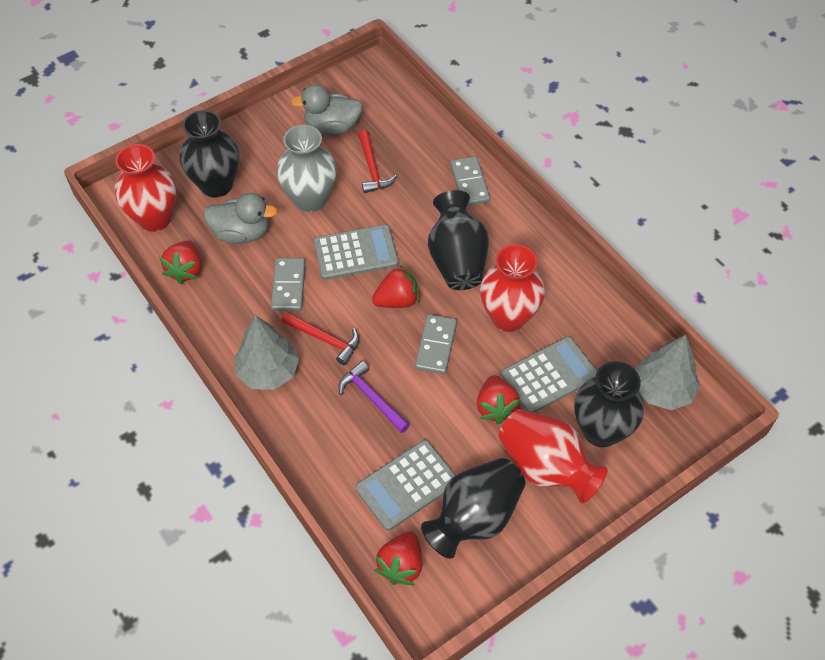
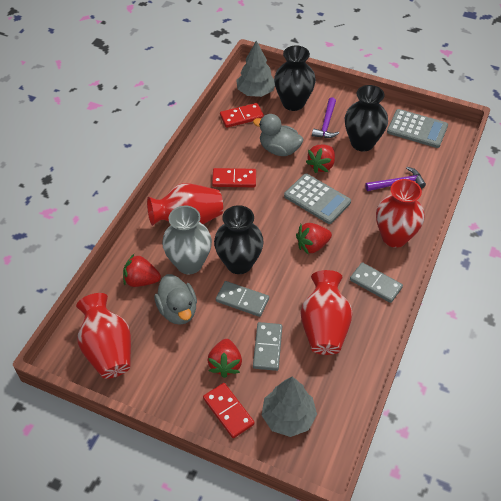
black vase: [180,110,239,198] [421,458,525,559] [428,190,489,290] [574,361,644,448] = 4 -> [214,205,264,274] [274,46,316,111] [345,85,388,151] = 3
grey calculator: [313,224,399,280] [355,440,456,531] [501,336,597,413] = 3 -> [284,174,351,224] [387,109,448,148] = 2
purple hammer: [339,361,410,433] = 1 -> [312,97,339,138] [365,167,426,191] = 2
red domino: none = 0 -> [203,383,255,438] [212,168,256,187] [220,103,264,128] = 3
red hammer: [281,311,360,365] [358,130,397,193] = 2 -> none = 0
red vase: [115,144,177,232] [480,244,545,332] [498,409,608,504] = 3 -> [76,293,131,379] [147,183,223,226] [300,270,352,355] [376,179,424,248] = 4

